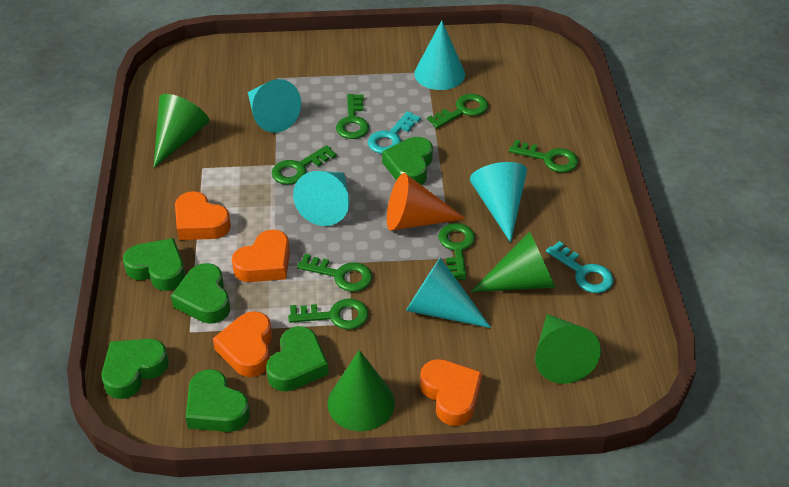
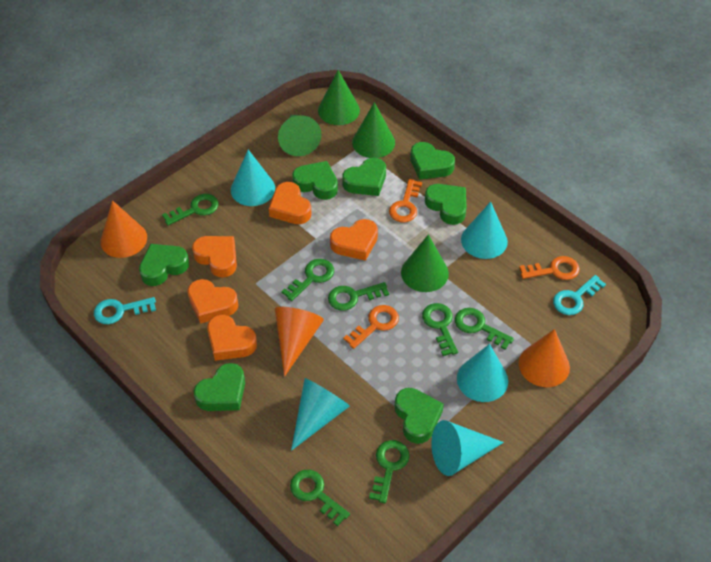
green heart: [101,339,169,399] [123,238,185,291] [171,263,230,324] [186,369,250,432] [266,326,329,391] [382,137,433,185] = 6 -> [139,244,189,286] [194,363,245,411] [292,161,338,200] [342,158,386,196] [395,388,444,444] [410,142,455,180] [425,184,467,225] = 7
orange cone: [387,173,466,231] = 1 -> [100,200,147,258] [275,307,324,377] [519,329,570,387] = 3
orange heart: [175,191,231,240] [213,311,272,377] [232,230,290,282] [420,359,482,426] = 4 -> [187,279,238,324] [192,236,237,278] [207,315,257,361] [269,182,312,224] [330,219,378,261] = 5
orange key: none = 0 -> [343,305,399,349] [389,179,422,223] [519,256,580,280] = 3

